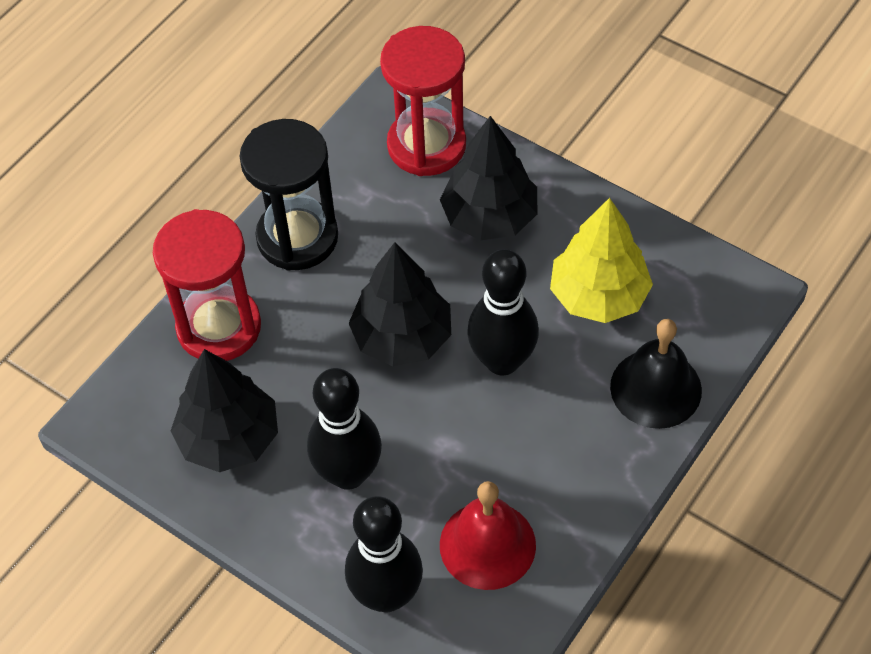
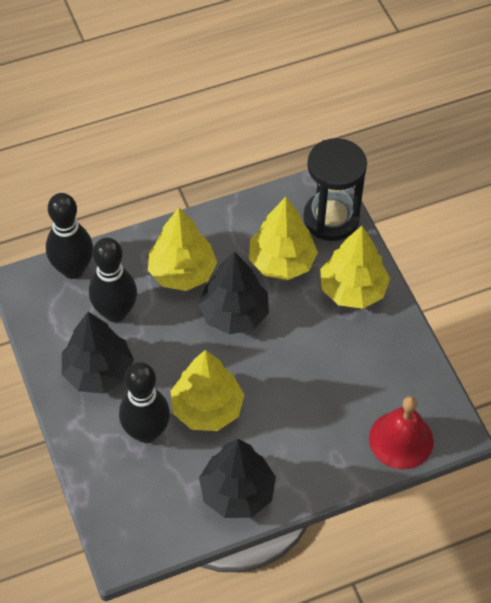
black bell: [610,319,702,429] = 1 -> none = 0
red hourglass: [153,209,261,361] [380,26,466,176] = 2 -> none = 0
yellow tree: [550,198,653,323] = 1 -> [148,208,217,291] [170,350,244,431] [249,197,318,280] [320,226,390,309] = 4

